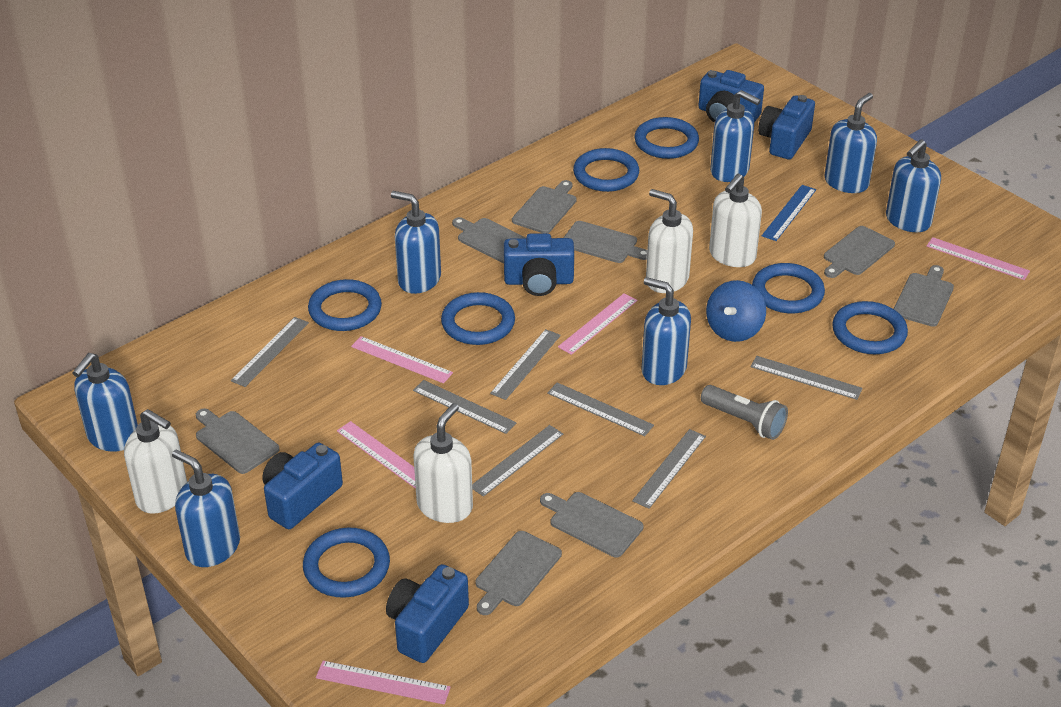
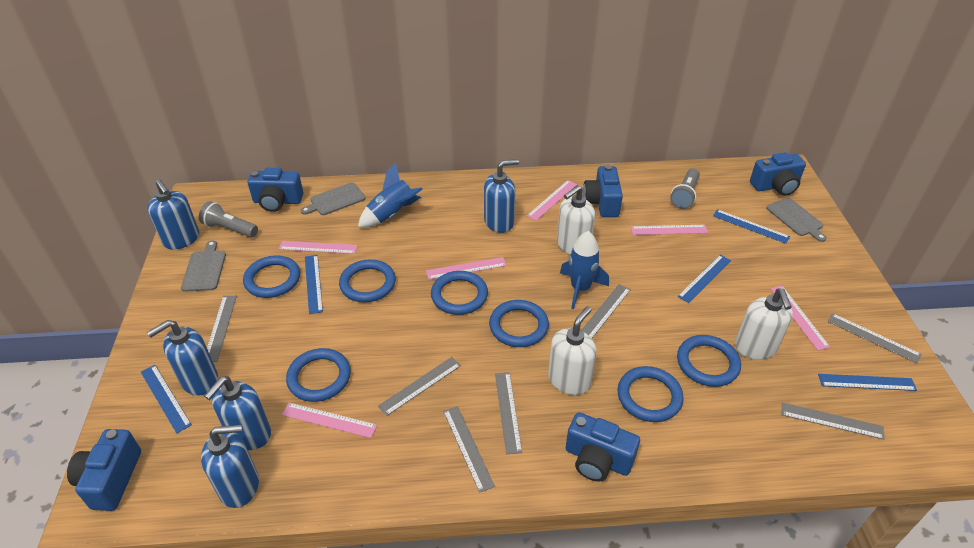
blue rocket: none = 0 -> [358,162,423,227] [560,231,609,309] = 2
blue ruler: [762,185,816,241] = 1 -> [141,365,192,433] [305,255,323,314] [677,255,731,303] [713,209,790,244] [818,374,917,391] = 5
blue soap dispenser: [72,353,138,452] [172,449,240,567] [391,191,441,294] [641,277,691,385] [710,90,761,182] [824,93,877,193] [886,140,941,232] = 7 -> [147,180,199,250] [147,320,218,396] [201,424,259,508] [204,376,271,450] [484,159,519,233] = 5
blue spinning top: [706,280,766,342] = 1 -> none = 0
grey cutting board: [196,408,280,474] [452,217,526,264] [475,531,562,615] [512,180,577,233] [540,492,644,557] [563,221,647,263] [824,226,895,278] [894,265,954,327] = 8 -> [181,240,226,292] [301,183,366,215] [766,198,827,242] = 3
grey flashlight: [701,385,788,440] = 1 -> [199,201,258,237] [670,168,700,209] = 2
pink ruler: [316,661,451,705] [337,421,416,489] [351,336,453,383] [558,293,637,355] [927,237,1030,280] = 5 -> [279,241,358,254] [282,403,377,438] [426,257,506,280] [527,180,577,221] [631,225,708,235] [770,286,830,350] = 6
white soap dispenser: [124,409,187,514] [413,403,473,523] [646,189,693,293] [709,174,762,267] = 4 -> [548,306,597,395] [557,185,595,255] [735,288,793,360] = 3

